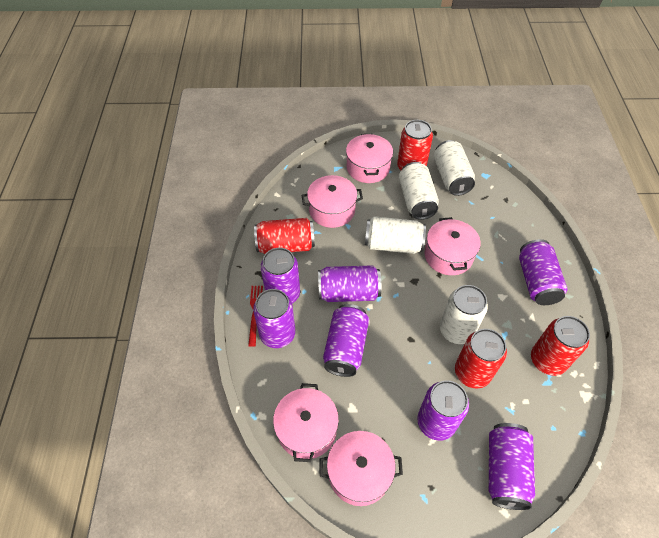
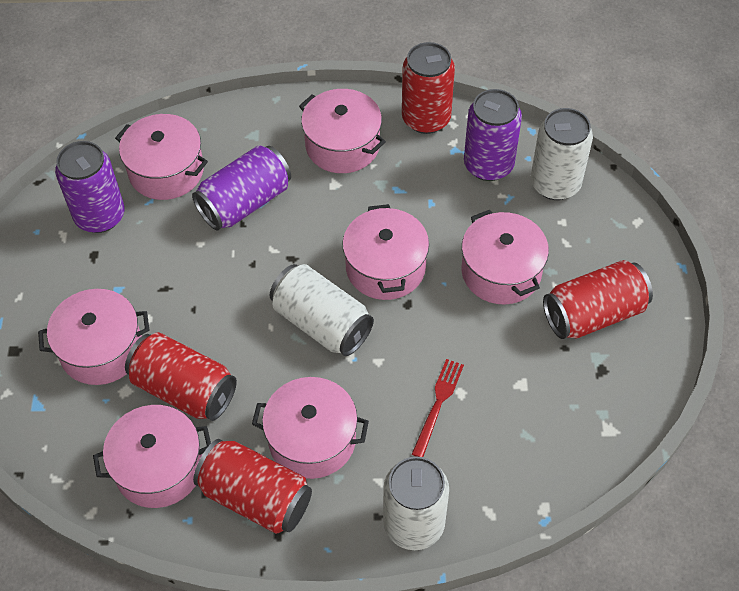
pink pot: [273,383,339,462] [302,175,363,228] [320,431,403,506] [346,134,393,183] [424,217,481,275] = 5 -> [38,289,150,385] [93,405,211,508] [115,114,208,200] [252,377,369,479] [299,89,386,173] [343,204,429,300] [462,210,549,305] = 7
purple can: [253,289,295,348] [261,248,300,303] [318,265,381,302] [323,304,369,377] [417,380,469,441] [489,423,535,510] [519,239,567,305] = 7 -> [55,141,125,233] [192,145,291,231] [464,89,522,181] = 3
white can: [365,216,426,254] [399,162,439,220] [434,140,475,196] [440,285,488,344] = 4 -> [269,264,374,356] [383,456,449,550] [531,108,593,200] = 3

